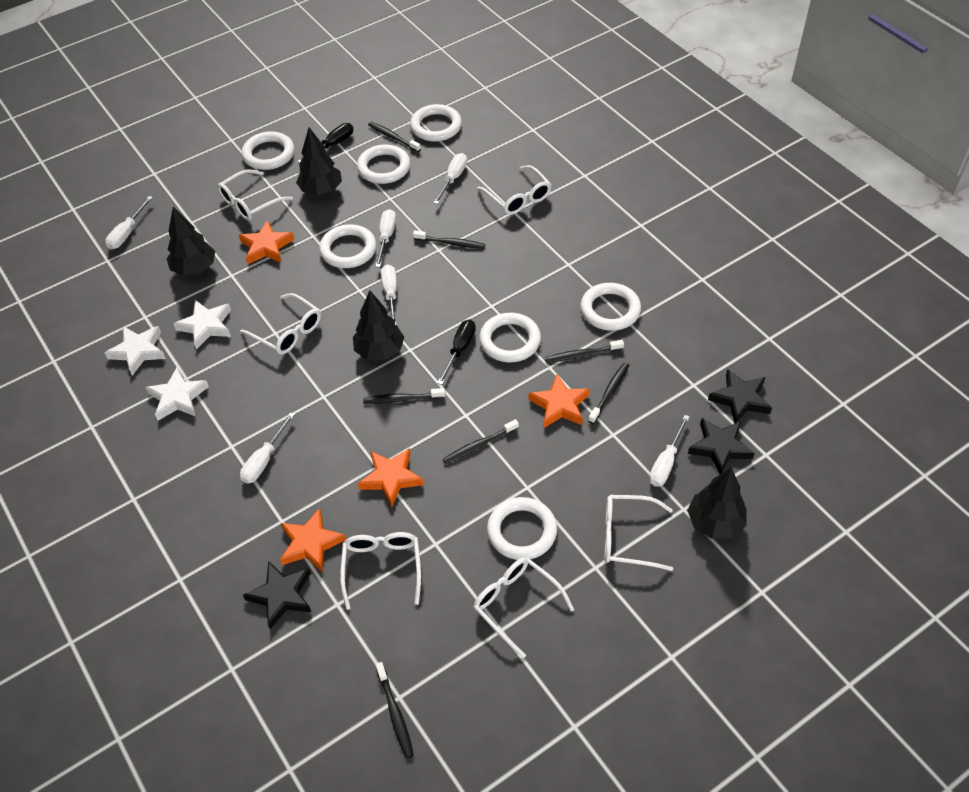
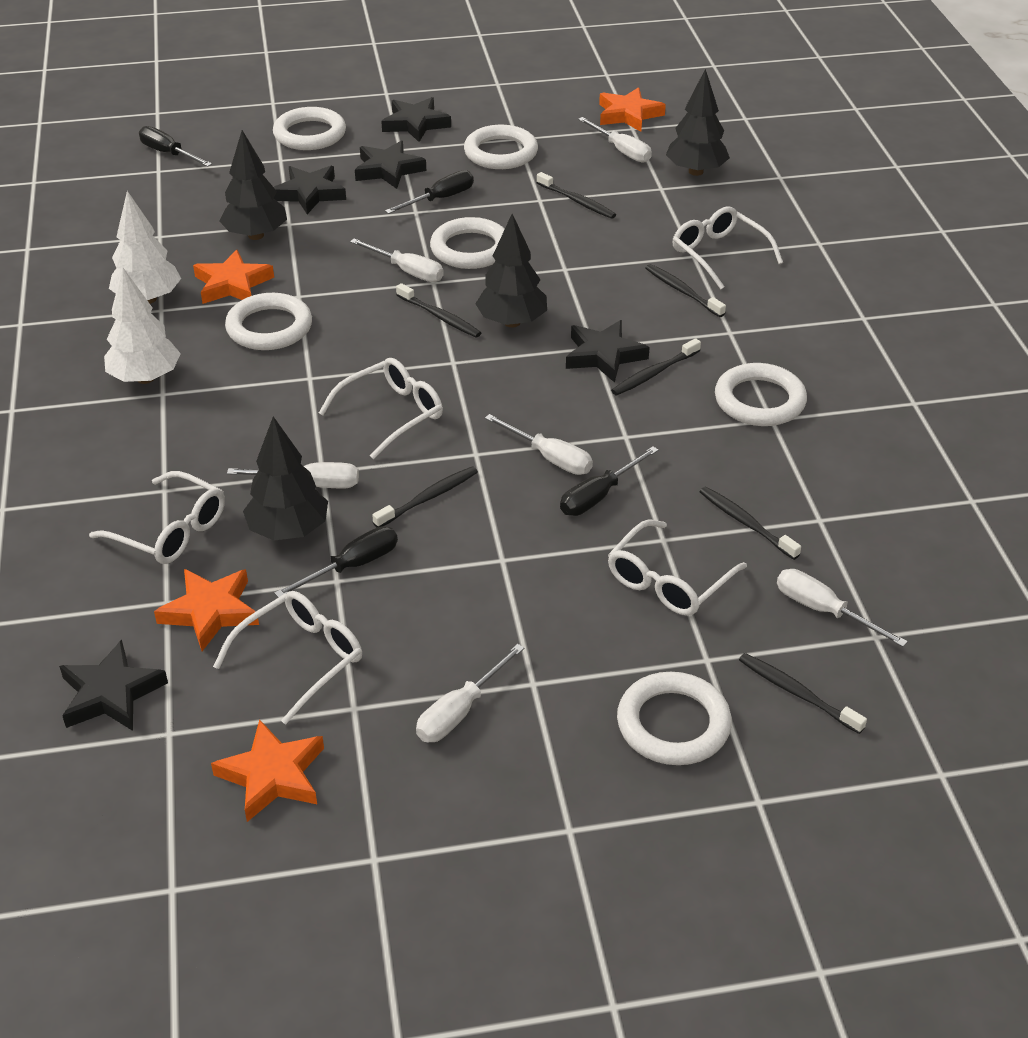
black screwdriver: [297,123,353,163] [437,320,476,385] = 2 -> [139,126,212,167] [274,526,398,598] [385,170,474,214] [560,446,659,516] = 4
black star: [243,561,311,629] [688,418,755,474] [708,369,772,423] = 3 -> [59,640,168,731] [274,166,346,214] [355,141,426,189] [381,97,451,142] [566,320,650,383] = 5
white glasses: [218,169,293,221] [240,293,321,355] [340,532,421,610] [473,558,574,658] [477,165,552,215] [605,495,673,571] = 6 -> [89,471,225,564] [213,591,362,724] [319,358,443,459] [608,519,747,616] [673,206,783,289] = 5
white ring: [242,131,294,170] [319,224,376,268] [357,145,410,184] [410,104,462,142] [479,313,541,362] [487,497,557,560] [580,283,641,331] = 7 -> [225,293,312,350] [273,107,346,150] [430,217,505,269] [464,125,538,169] [617,672,732,765] [715,363,807,426] = 6
white star: [105,326,166,376] [145,368,209,421] [173,300,231,350] = 3 -> none = 0
white tree: none = 0 -> [104,268,181,384] [109,191,181,304] = 2

